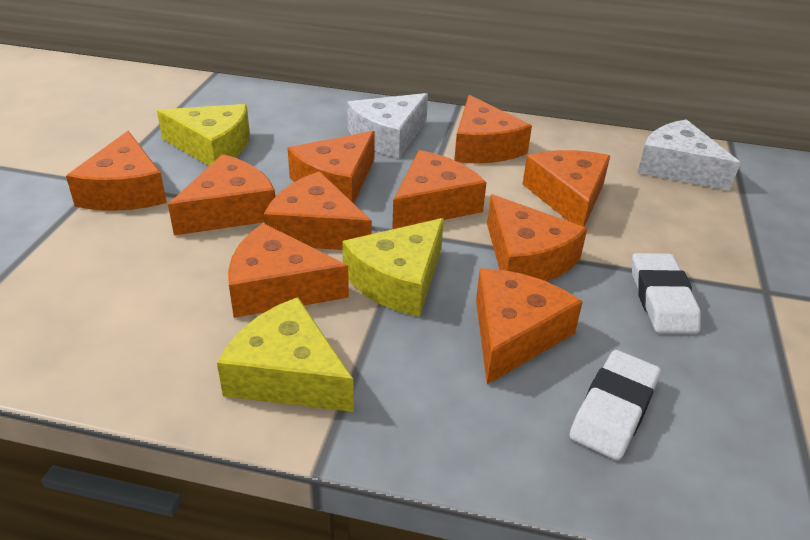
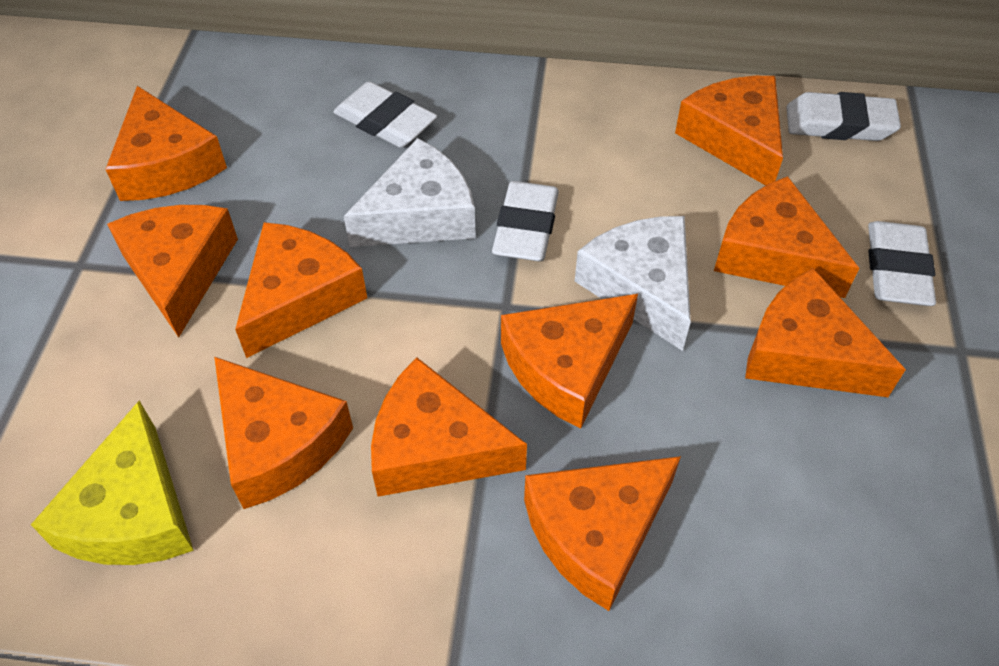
white eraser: [569,350,661,460] [632,253,701,334] = 2 -> [333,82,437,148] [492,181,559,261] [786,92,901,141] [868,221,936,306] = 4
yellow cheese: [157,104,250,166] [217,297,354,412] [342,218,444,317] = 3 -> [31,401,194,565] = 1

